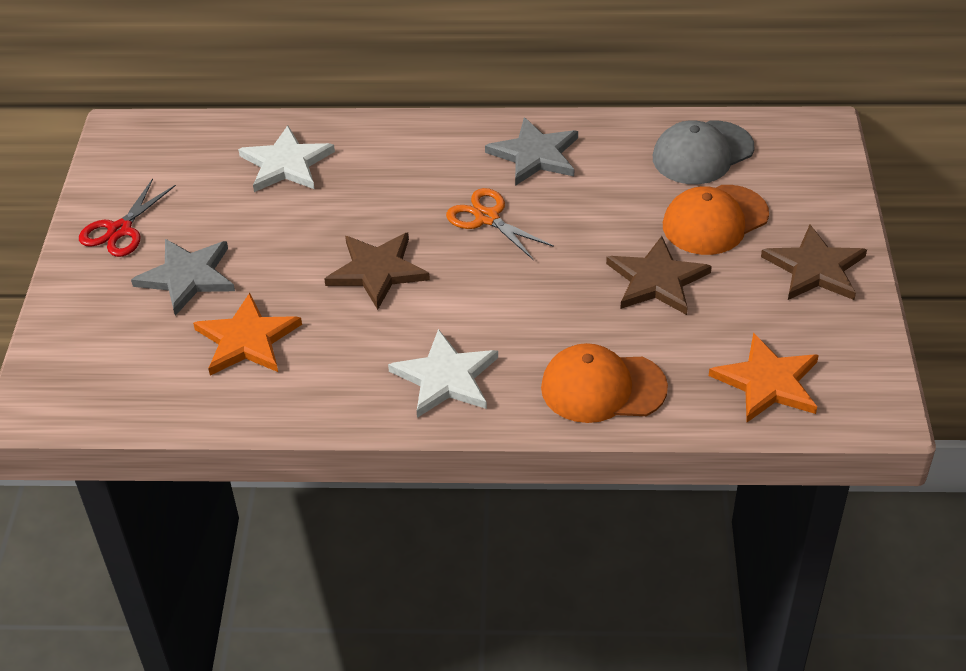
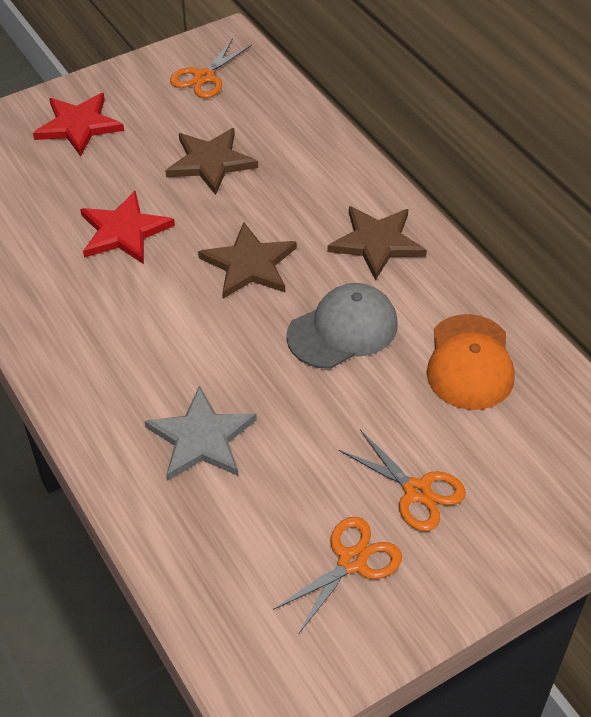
grey star: [131,239,235,316] [485,117,578,186] = 2 -> [144,386,257,481] = 1
orange cap: [541,343,668,423] [663,185,769,255] = 2 -> [426,314,515,410] = 1
orange scissors: [446,188,554,260] = 1 -> [170,39,252,98] [273,517,402,633] [339,430,466,531] = 3
orange star: [193,293,302,375] [709,333,819,422] = 2 -> none = 0
red scissors: [79,179,176,257] = 1 -> none = 0
red star: none = 0 -> [33,93,124,157] [80,191,175,264] = 2
white star: [238,125,335,192] [388,329,498,418] = 2 -> none = 0

